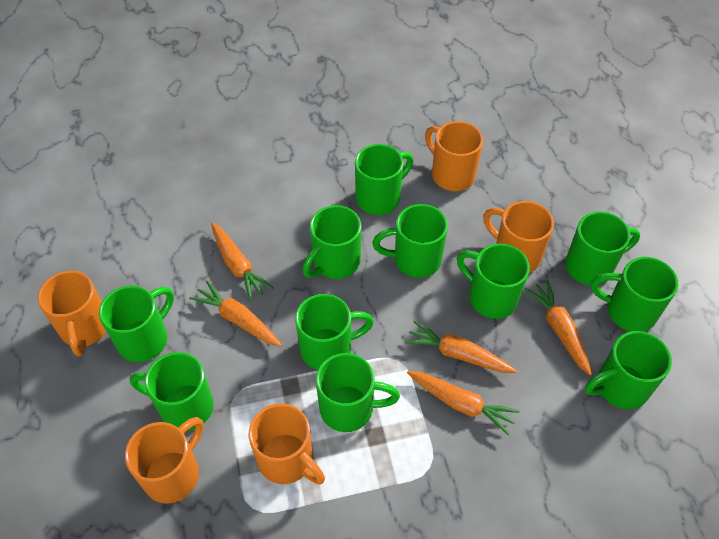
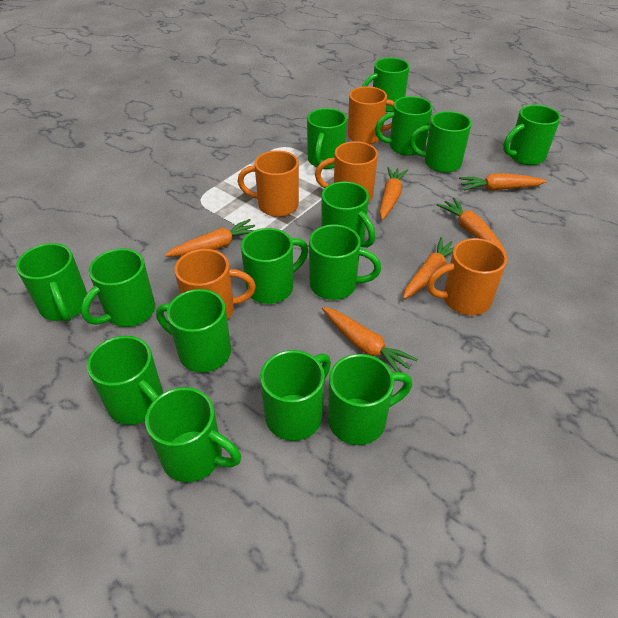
green mug: [99,285,174,362] [130,352,214,431] [295,294,374,370] [302,205,361,279] [316,353,400,432] [355,144,413,215] [372,204,448,278] [457,244,530,319] [565,212,640,285] [585,331,672,409] [591,257,678,332] = 11 -> [16,243,87,322] [81,248,155,327] [87,336,163,425] [145,387,241,482] [156,289,231,372] [241,228,308,304] [260,350,331,441] [307,108,347,169] [309,224,381,300] [321,182,375,248] [328,354,412,445] [362,57,409,112] [375,96,433,156] [410,111,472,173] [503,105,561,165] = 15
orange carrot: [189,280,282,347] [211,222,273,301] [405,321,517,373] [407,371,520,436] [525,280,592,376] = 5 -> [165,219,255,257] [322,307,418,372] [379,167,408,220] [403,237,454,299] [437,198,507,254] [459,173,547,191] = 6

